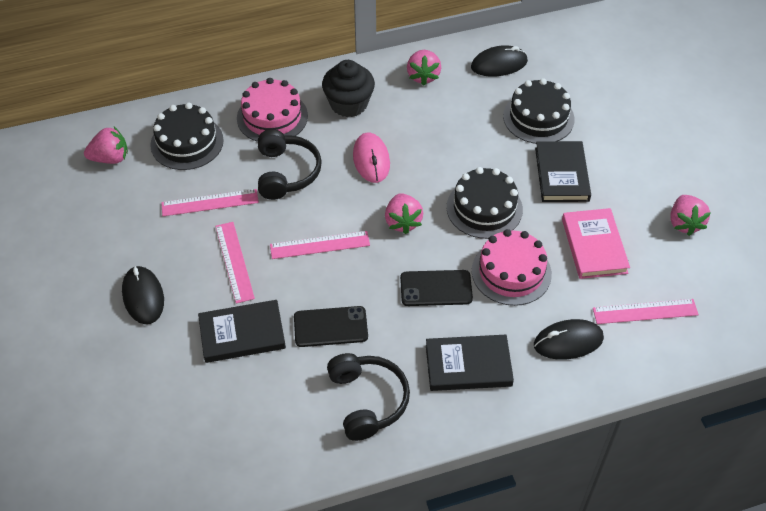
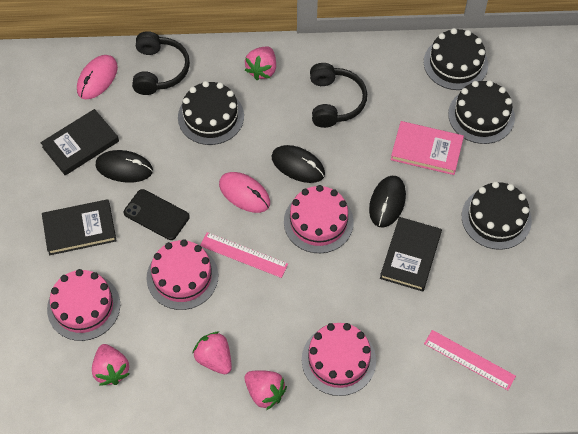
black cake: [150,103,224,170] [447,167,523,239] [503,78,575,144] = 3 -> [178,81,244,145] [424,28,488,90] [448,80,515,144] [462,181,532,250] = 4
black cupcake: [322,60,375,117] = 1 -> none = 0
black phone: [294,306,368,347] [400,270,473,306] = 2 -> [124,189,190,240] = 1
pink cake: [237,78,308,142] [472,229,552,306] = 2 -> [47,269,120,341] [147,239,218,310] [284,185,354,253] [302,323,376,396] = 4
pink mouse: [353,133,390,183] = 1 -> [77,55,118,99] [219,172,270,213] = 2
pink ruler: [161,189,259,216] [215,222,255,304] [270,231,370,259] [593,299,699,324] = 4 -> [200,232,288,278] [424,330,516,390] = 2

